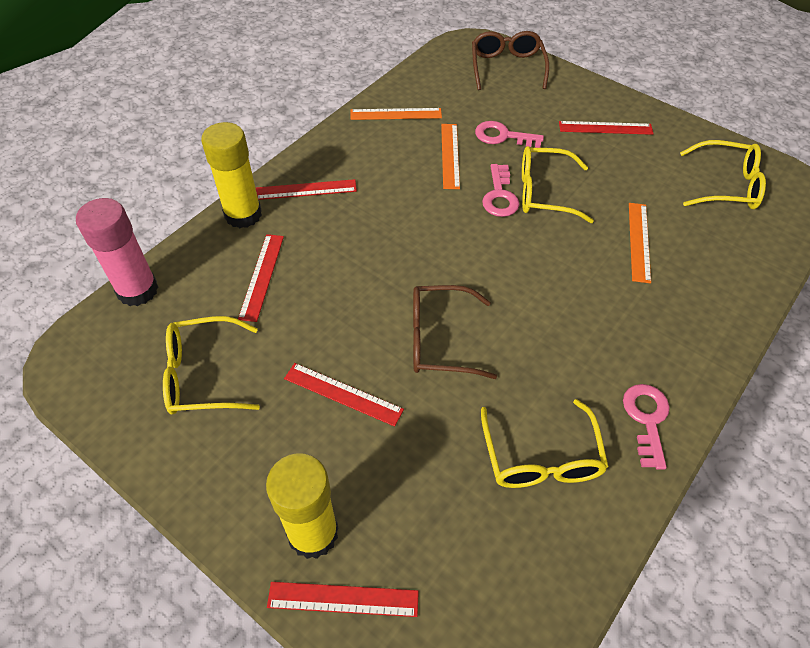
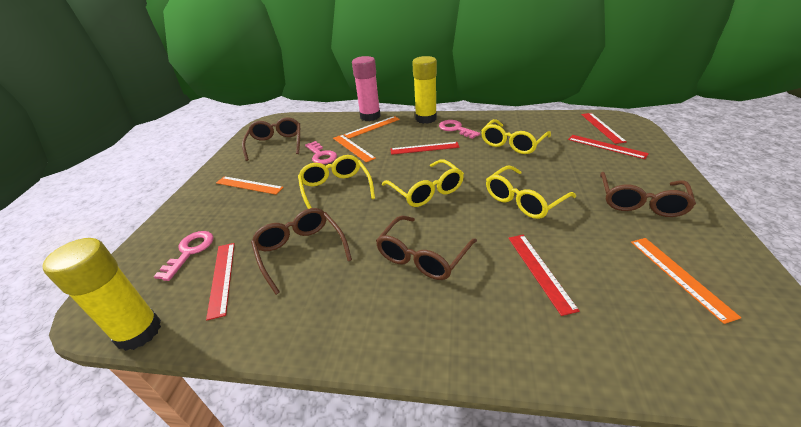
brown glasses: [413,285,497,379] [472,31,549,90] = 2 -> [242,117,300,161] [251,208,352,295] [376,216,477,280] [600,172,696,217] = 4
orange ruler: [350,108,442,120] [441,124,460,189] [629,203,651,283] = 3 -> [216,176,284,195] [333,135,376,162] [344,116,400,139] [631,238,741,324] = 4

